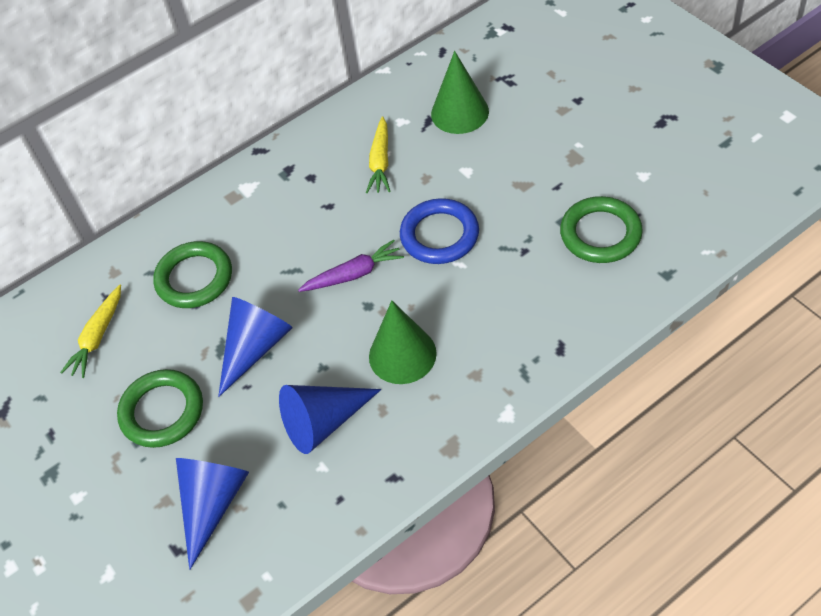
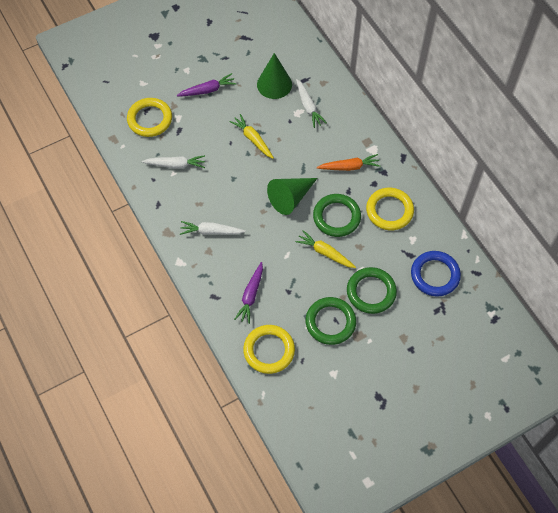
blue cone: [176,458,249,570] [218,297,293,397] [279,385,381,454] = 3 -> none = 0
orange carrot: none = 0 -> [317,154,380,171] = 1
purple carrot: [298,240,404,292] = 1 -> [177,73,236,96] [234,262,263,324] = 2
white carrot: none = 0 -> [142,155,205,169] [180,221,246,235] [296,79,327,128] = 3
yellow ring: none = 0 -> [127,98,172,137] [243,325,295,374] [366,188,414,230] = 3

